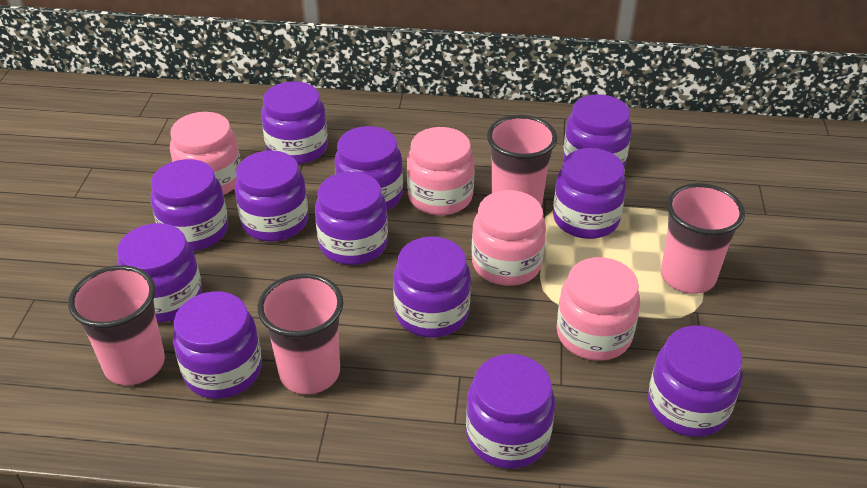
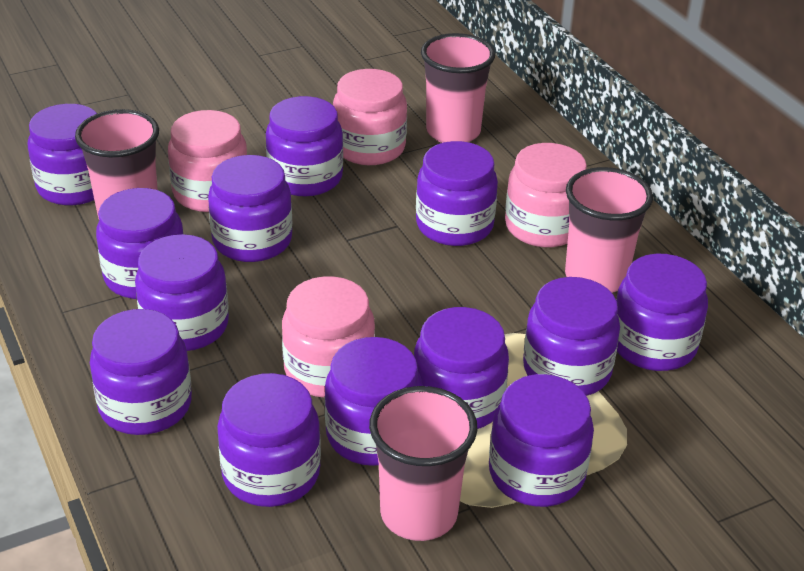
purple jar: [117,223,202,323] [151,159,228,251] [173,291,262,399] [235,150,308,242] [261,81,328,164] [315,172,388,265] [334,126,403,210] [393,237,471,338] [466,354,555,469] [553,148,626,239] [563,94,632,166] [648,326,742,437] = 12 -> [28,104,97,205] [90,309,192,435] [96,188,184,299] [135,234,229,351] [208,155,292,262] [217,373,321,507] [266,96,343,196] [324,337,423,466] [414,307,509,429] [416,141,498,246] [489,374,594,507] [523,277,620,396] [616,254,708,371] = 13

